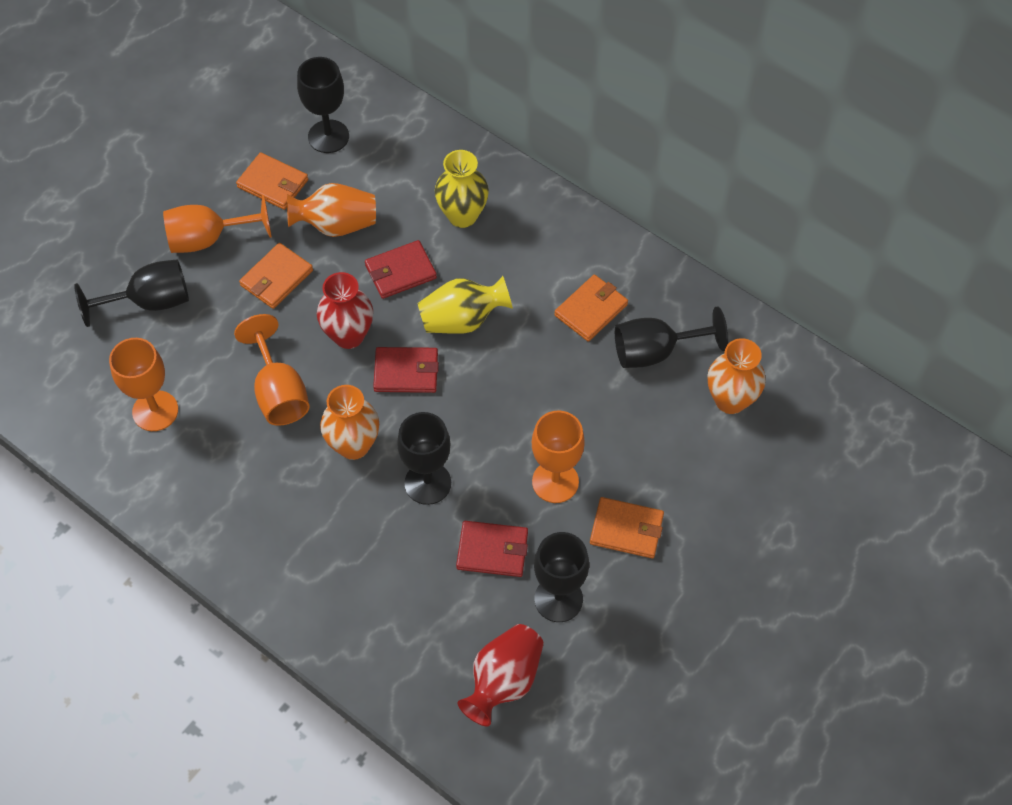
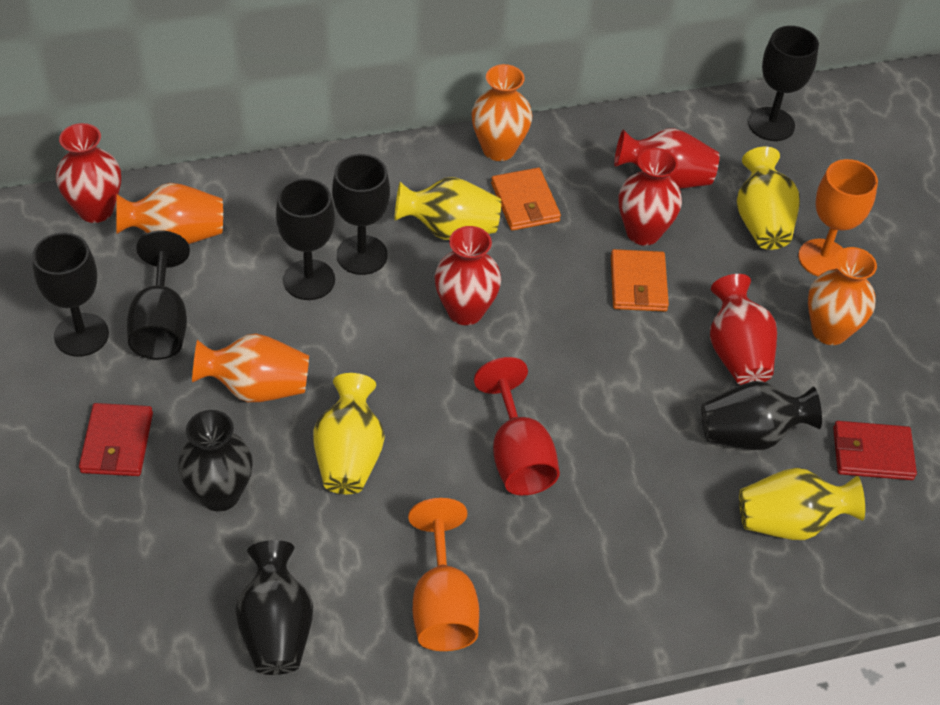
black vase: none = 0 -> [178,410,253,512] [235,540,313,675] [701,381,822,450] = 3
orange goblet: [109,338,178,431] [163,195,272,253] [234,314,310,426] [532,411,585,503] = 4 -> [408,498,479,651] [798,159,878,276] = 2
orange vase: [287,183,376,237] [320,385,379,460] [708,338,766,414] = 3 -> [116,183,223,244] [192,334,309,402] [471,64,532,161] [808,247,877,345] = 4
orange wallet: [236,152,308,210] [239,243,313,309] [554,275,628,341] [590,497,664,558] = 4 -> [491,168,561,231] [611,249,669,311] = 2
red goblet: none = 0 -> [474,357,560,495] = 1
red vase: [317,272,373,349] [458,624,544,726] = 2 -> [56,123,121,223] [434,226,501,325] [614,128,719,189] [619,148,682,245] [710,274,777,385] = 5
red wallet: [365,240,437,299] [373,347,439,393] [456,521,528,577] = 3 -> [79,403,153,476] [833,421,917,480] = 2
yellow vase: [417,276,513,334] [435,150,489,228] = 2 -> [313,373,385,494] [394,177,501,240] [737,147,799,250] [739,468,865,540] = 4

